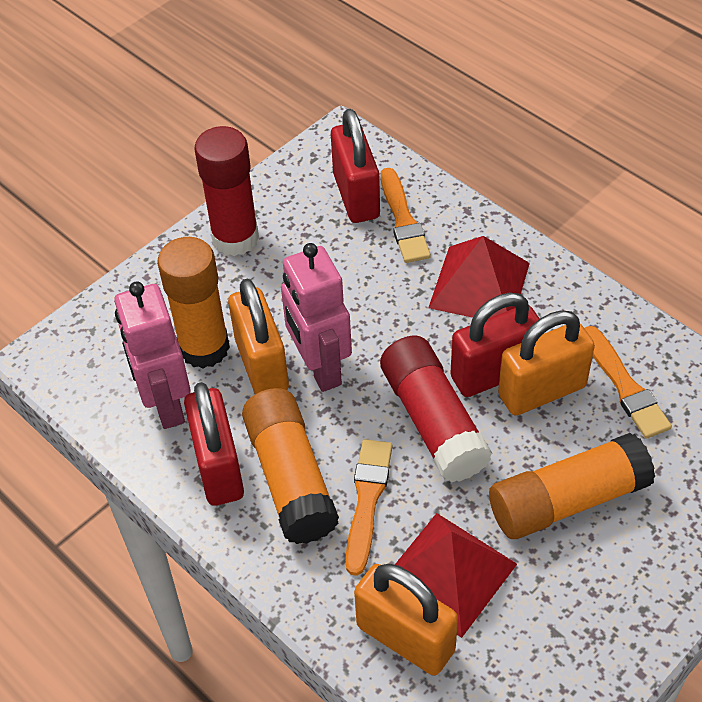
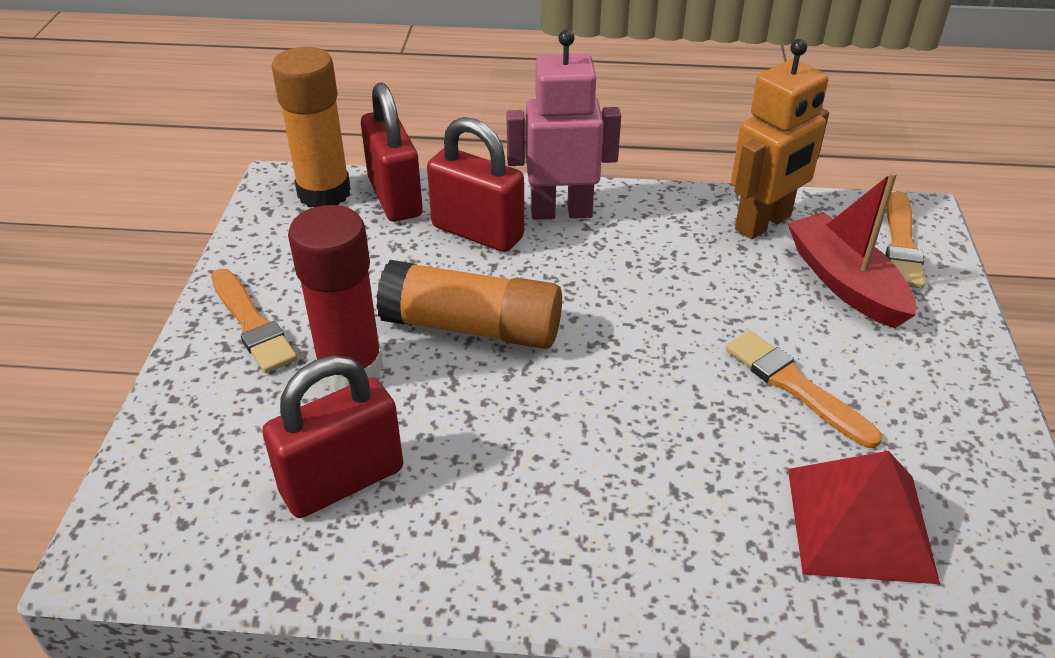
orange glue stick: [157,237,230,368] [242,388,339,544] [489,433,655,539] = 3 -> [271,47,351,207] [376,260,562,349] = 2
orange padlock: [228,279,289,394] [354,563,458,676] [498,310,595,415] = 3 -> none = 0
orange robot: none = 0 -> [731,39,829,239] = 1
pink robot: [114,281,191,429] [281,243,352,392] = 2 -> [506,30,621,220] = 1
red boat: none = 0 -> [787,172,916,328] = 1
red glue stick: [194,126,259,256] [380,336,492,483] = 2 -> [288,205,383,391] = 1
red pyramid: [395,513,517,638] [428,236,530,318] = 2 -> [788,451,940,584] = 1

